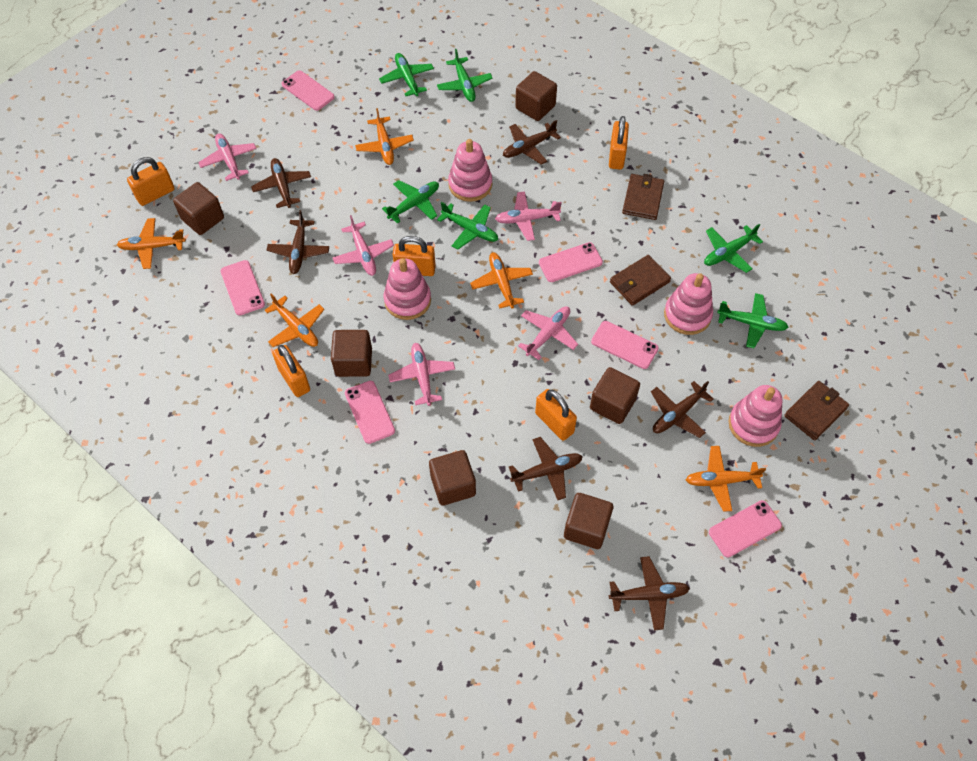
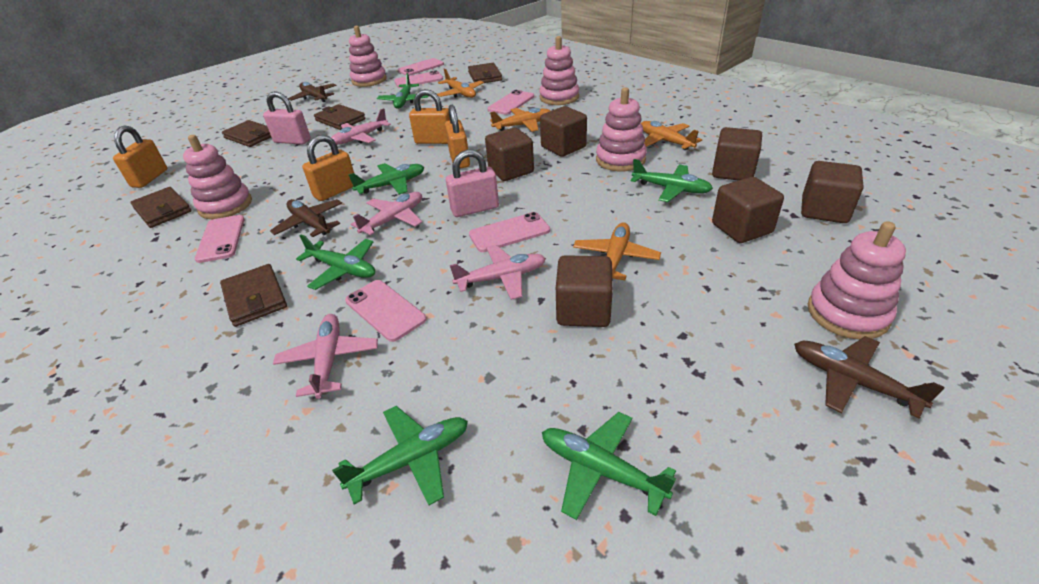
brown plane: [251,158,311,208] [267,210,329,274] [503,120,561,165] [509,437,583,500] [609,556,690,630] [651,381,713,438] = 6 -> [270,199,342,237] [288,82,337,102] [794,336,945,419] = 3
brown wallet: [610,255,671,306] [622,174,664,220] [784,381,849,441] = 3 -> [130,187,191,228] [220,264,287,327] [222,120,271,147] [314,104,366,130] [468,63,502,83] = 5
orange padlock: [127,157,175,206] [272,345,310,397] [392,236,436,276] [535,389,577,441] [609,116,629,170] = 5 -> [113,126,167,188] [302,135,354,201] [409,89,450,144] [445,105,470,169] = 4
orange plane: [117,218,186,269] [265,293,325,347] [355,108,414,165] [470,252,533,309] [686,446,766,512] = 5 -> [437,68,484,98] [490,108,550,132] [573,222,661,280] [641,121,702,150] = 4
pink padlock: none = 0 -> [263,91,311,145] [446,149,499,217] = 2
pink plane: [198,133,257,181] [332,215,394,276] [388,343,455,406] [495,191,562,241] [518,306,578,360] = 5 -> [273,314,378,399] [331,108,391,145] [351,192,422,235] [450,244,546,300] = 4
pink stacking toy: [383,258,431,320] [448,139,492,202] [664,273,713,335] [728,385,782,447] = 4 -> [183,135,252,219] [349,26,387,87] [539,36,579,105] [596,87,647,171] [808,221,906,340] = 5

